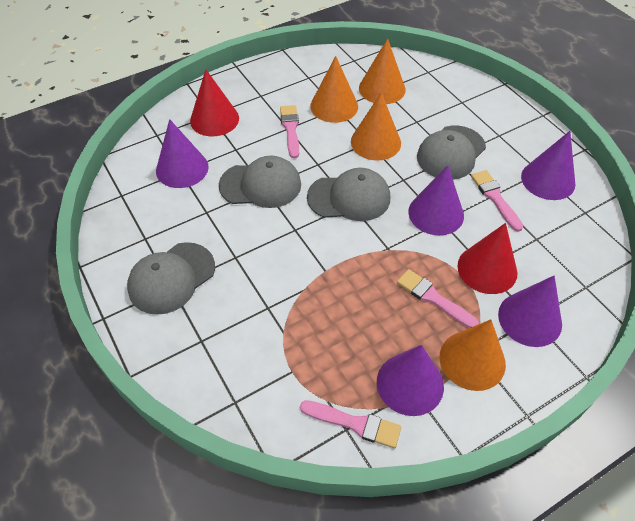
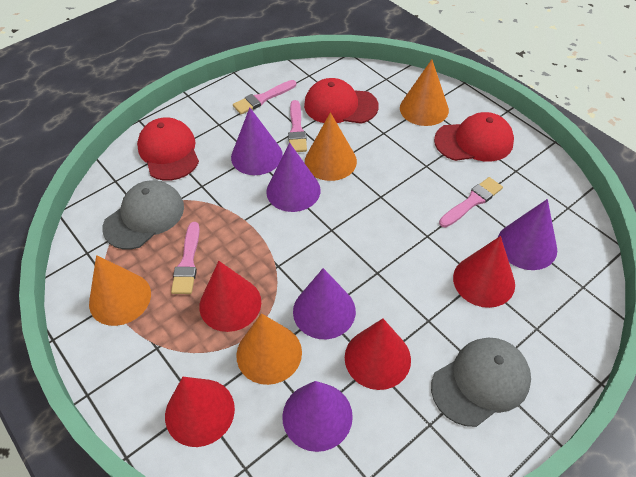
grey cap: [127,242,215,315] [219,155,301,208] [307,168,390,221] [417,126,486,180] = 4 -> [102,180,184,249] [431,338,531,427] = 2
red cap: none = 0 -> [137,117,199,181] [304,78,379,124] [434,112,514,161] = 3
red cone: [190,70,239,136] [457,223,517,294] = 2 -> [165,377,235,447] [199,261,261,332] [345,319,411,390] [453,236,515,308] = 4

